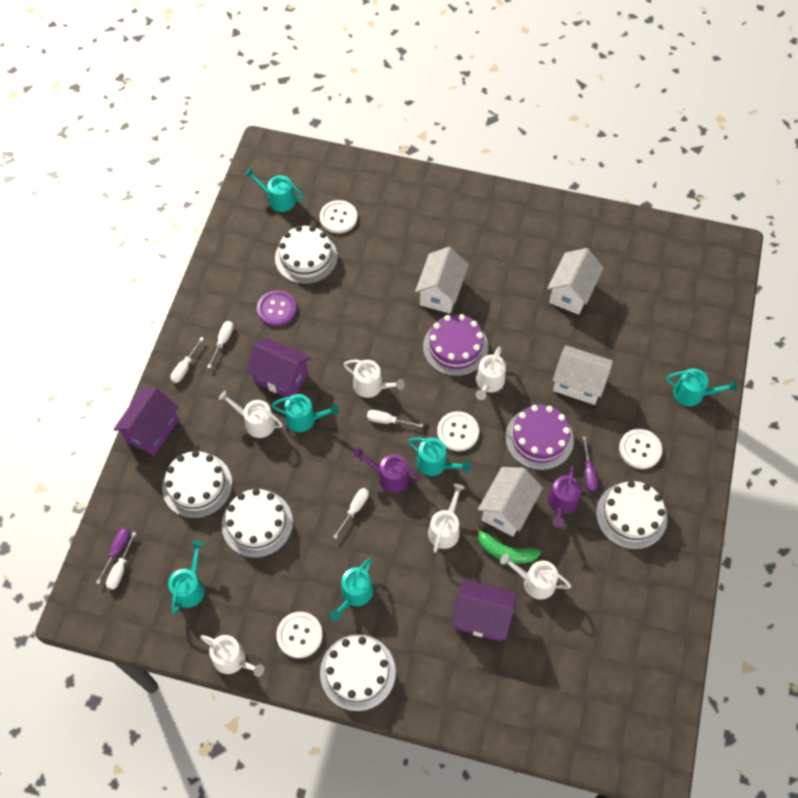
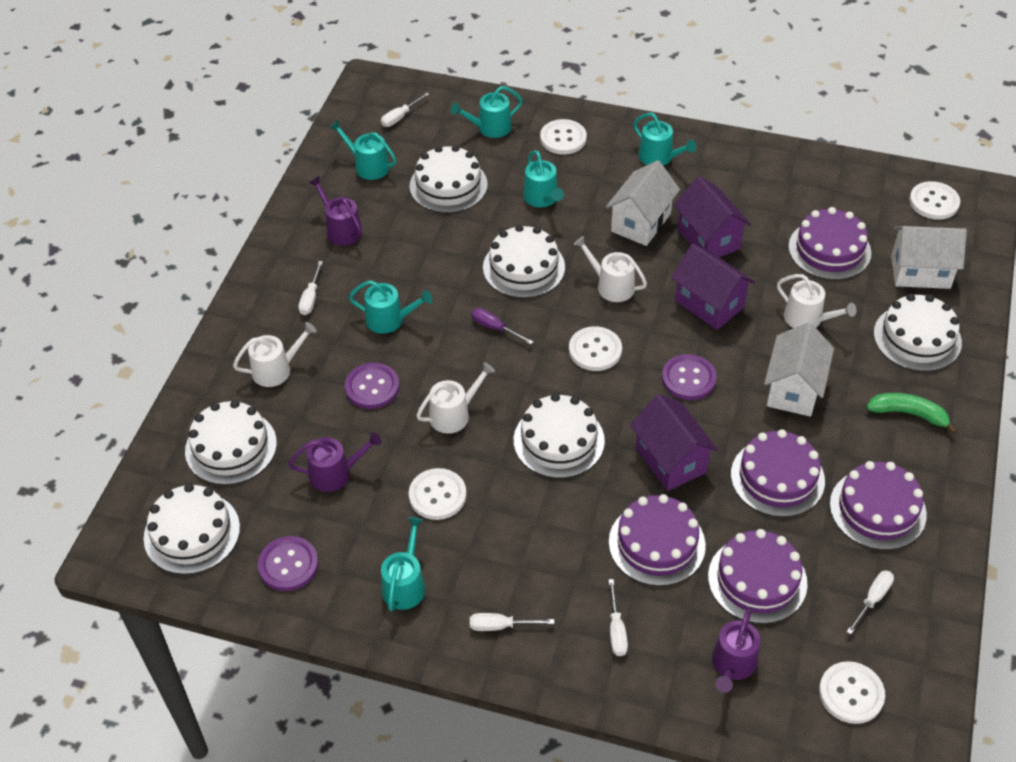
purple button: [257,290,297,326] = 1 -> [258,536,319,591] [345,363,399,409] [662,354,717,400] = 3
purple cake: [423,314,488,376] [505,405,574,470] = 2 -> [609,494,706,586] [708,529,808,624] [731,429,825,517] [788,207,871,280] [830,461,927,550] = 5
purple screwdriver: [96,528,130,584] [583,437,598,491] = 2 -> [471,308,534,344] = 1
purple watering can: [353,447,421,493] [548,466,581,527] = 2 -> [289,432,382,492] [309,176,362,245] [712,608,760,693] = 3
white button: [276,612,323,658] [320,200,357,233] [437,411,479,451] [619,429,662,469] = 4 -> [409,468,466,520] [540,119,587,155] [569,326,622,371] [819,661,885,724] [909,181,960,220] = 5
white cake: [162,451,232,518] [222,488,293,558] [275,226,338,284] [320,635,396,711] [596,481,667,550] = 5 -> [143,483,240,574] [185,400,277,485] [409,145,488,213] [483,225,565,298] [514,393,605,478] [874,294,962,372] = 6
white house: [415,247,469,313] [478,467,543,537] [547,248,604,315] [553,345,613,405] = 4 -> [606,160,680,246] [764,322,834,417] [891,226,967,289] = 3
white watering can: [200,635,264,677] [219,391,283,438] [344,360,405,398] [428,484,465,553] [476,347,506,400] [500,554,571,599] = 6 -> [233,322,317,387] [416,362,495,433] [573,236,647,302] [777,274,857,328] = 4

